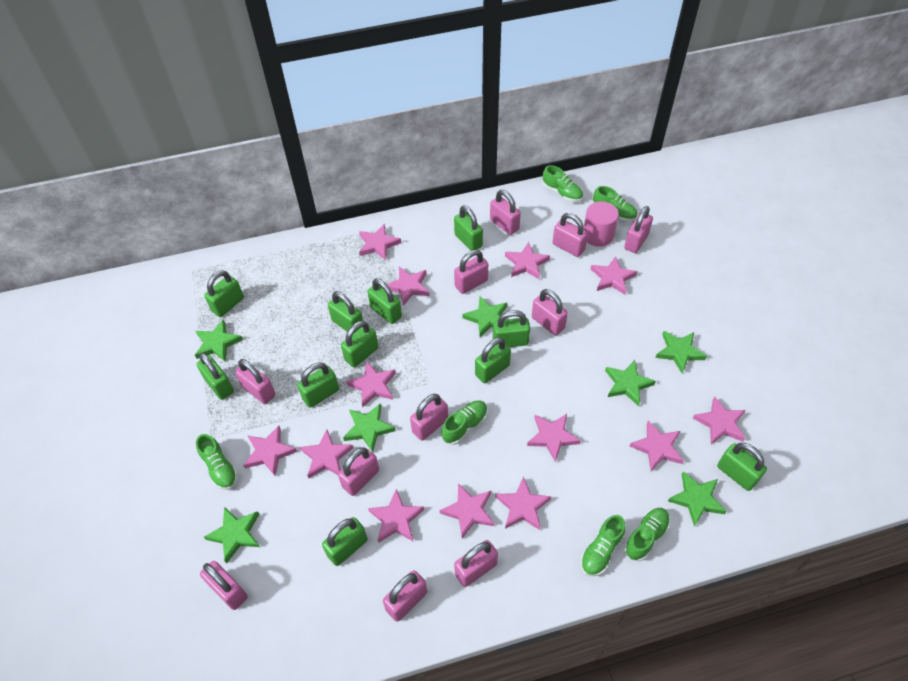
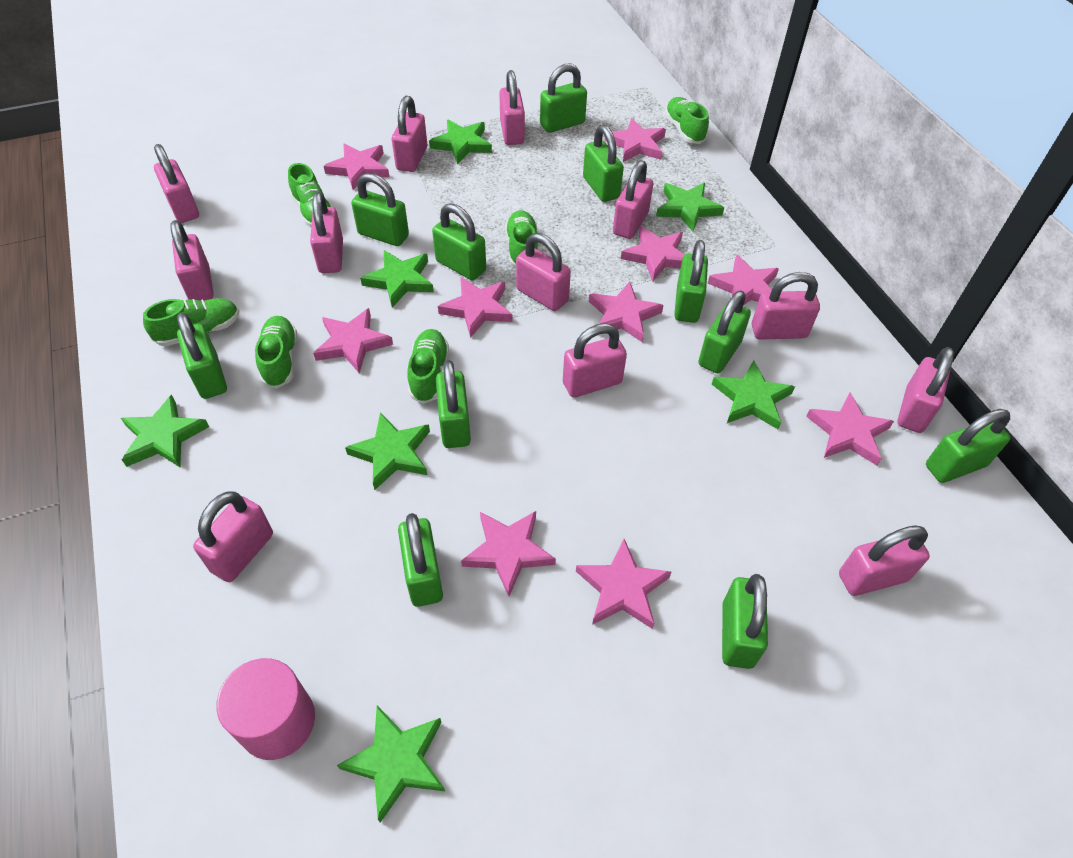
pink padlock: [200,561,248,610] [235,359,275,404] [338,448,379,496] [383,570,427,622] [410,394,448,441] [454,250,488,294] [454,540,498,587] [490,190,521,235] [532,289,568,335] [553,213,588,257] [624,206,653,253] = 11 -> [154,144,199,223] [171,220,214,301] [193,491,273,582] [310,192,343,273] [392,96,427,172] [499,70,525,145] [516,233,571,311] [563,323,627,398] [613,160,653,239] [752,272,820,340] [839,525,930,596] [897,347,954,433] = 12
pink star: [243,426,297,476] [300,430,353,478] [346,361,396,407] [359,224,401,260] [368,489,424,543] [387,267,429,306] [440,483,494,538] [495,477,551,530] [505,242,550,279] [527,414,581,462] [591,256,637,295] [629,421,684,471] [693,396,746,444] = 13 -> [313,308,393,373] [324,143,389,190] [438,277,513,338] [461,511,556,596] [576,539,671,629] [589,281,664,342] [604,118,666,162] [621,226,684,281] [708,254,779,305] [806,393,894,465] = 10

